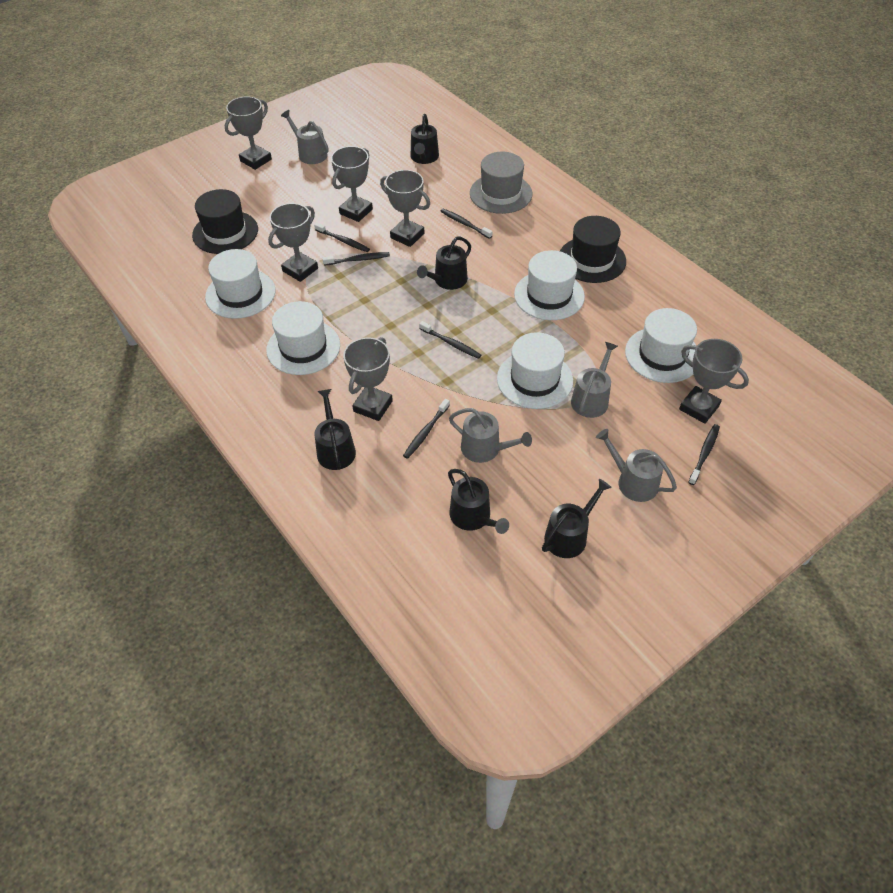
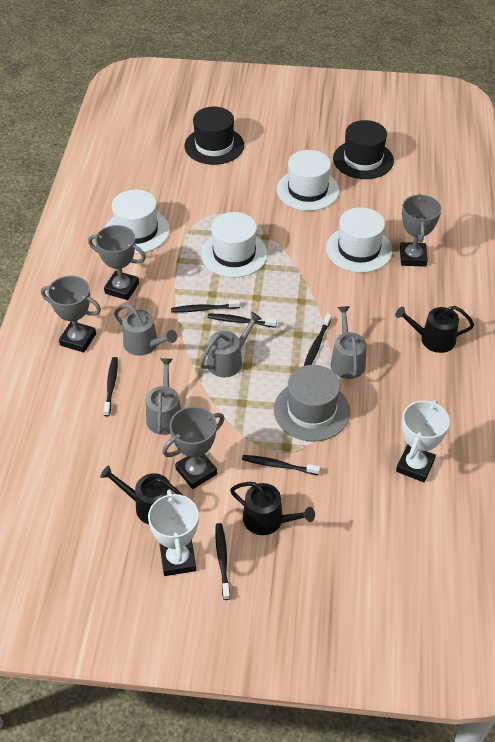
black watering can: [315,389,356,470] [411,114,439,164] [417,236,471,290] [448,469,509,534] [542,479,612,558] = 5 -> [100,465,184,524] [230,482,315,535] [395,306,474,353] = 3
grey trophy: [225,96,272,170] [268,203,318,282] [331,146,373,222] [343,337,393,421] [380,170,430,247] [679,339,749,424] = 6 -> [41,276,101,353] [88,225,146,300] [162,406,225,489] [400,194,441,267] = 4
white hat: [205,249,276,319] [266,301,340,375] [497,332,573,409] [514,250,585,320] [625,308,697,383] = 5 -> [106,189,170,254] [201,212,268,277] [277,150,339,211] [326,207,393,273] = 4
white trophy: none = 0 -> [148,489,199,576] [396,400,450,482] = 2

